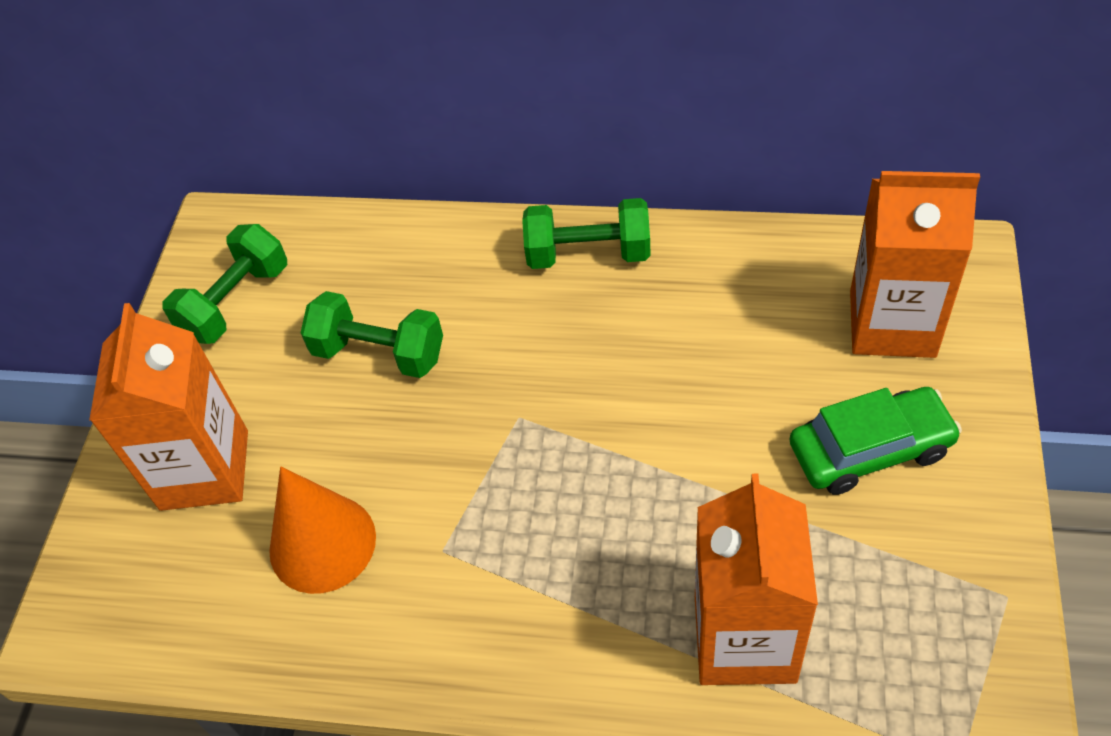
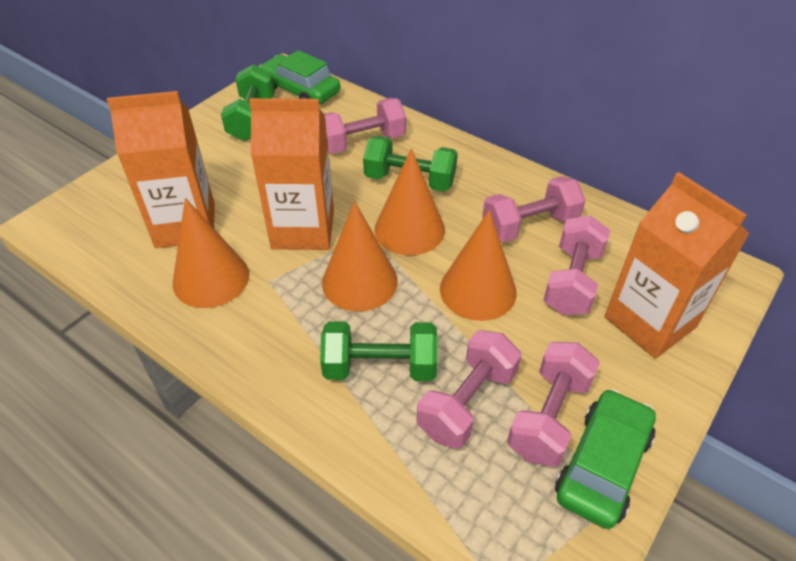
green car: [789,387,962,495] = 1 -> [259,50,340,105] [555,389,656,529] = 2
orange cone: [269,467,376,594] = 1 -> [173,198,249,308] [322,201,398,311] [375,148,445,255] [440,210,517,321] = 4
pink dumbbell: none = 0 -> [324,98,406,154] [417,330,522,449] [482,176,585,242] [507,342,600,467] [543,215,610,316] = 5

